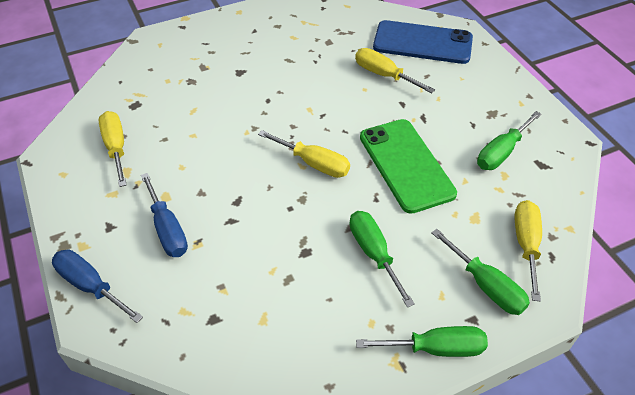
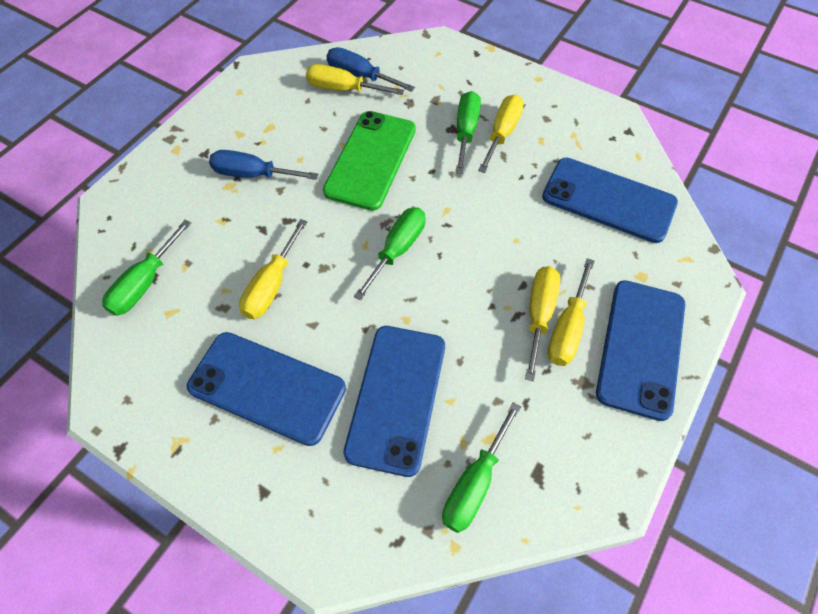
blue phone: [373,20,473,64] = 1 -> [187,332,346,446] [343,326,445,477] [542,158,678,243] [596,280,685,421] = 4
yellow screwdriver: [99,111,127,187] [258,130,350,178] [355,48,435,93] [514,200,542,301] = 4 -> [239,219,307,319] [306,64,404,95] [478,94,524,173] [525,266,560,381] [548,258,595,366] = 5

